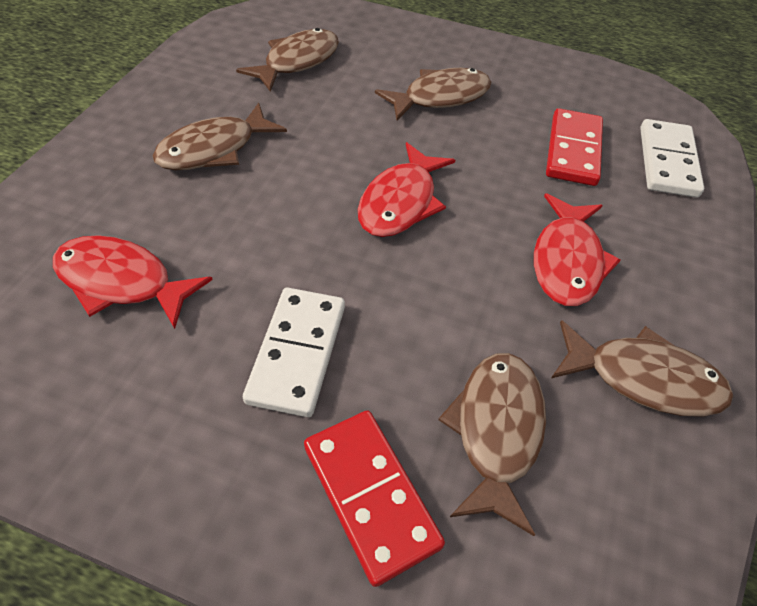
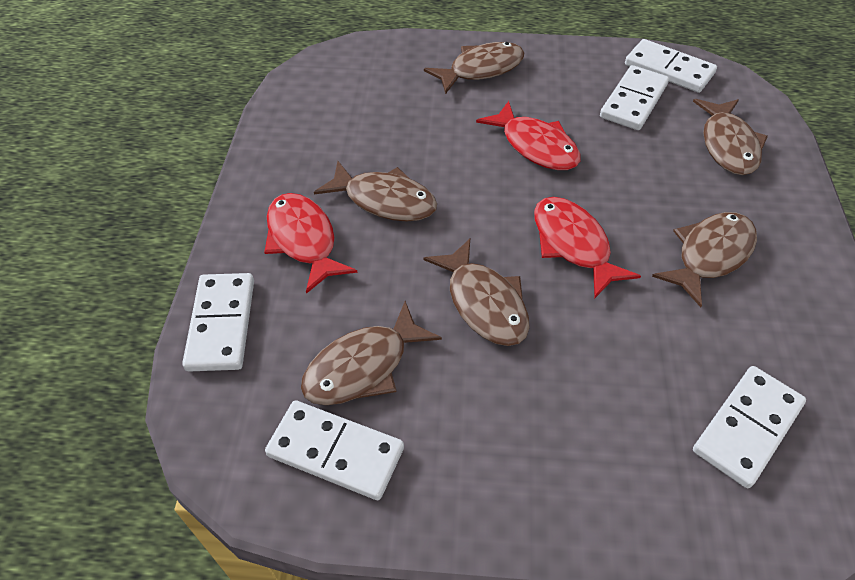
brown fish: [153,103,287,170] [236,28,339,92] [375,68,492,120] [438,353,546,536] [551,320,733,417] = 5 -> [301,301,442,405] [314,161,437,222] [423,239,530,346] [424,42,524,94] [652,212,757,307] [693,99,768,175] = 6
red domino: [304,410,445,587] [546,108,603,186] = 2 -> none = 0
white domino: [243,288,345,417] [640,119,704,197] = 2 -> [182,273,254,372] [265,400,404,500] [600,65,669,130] [625,39,717,93] [693,366,806,488] = 5

